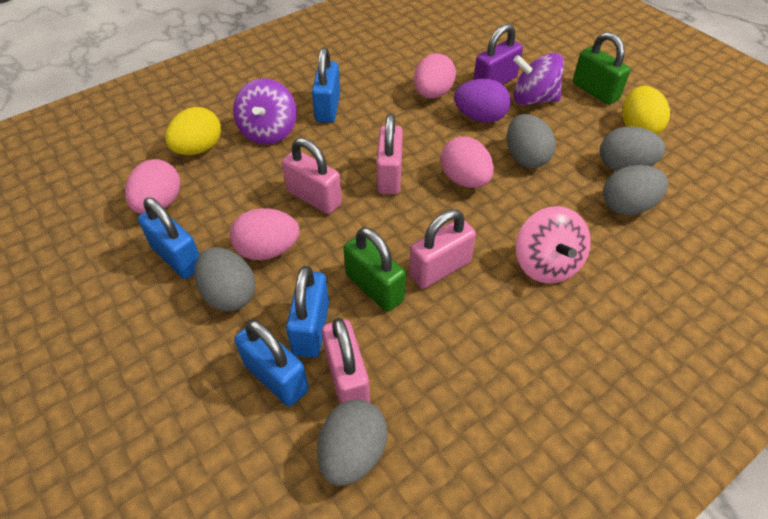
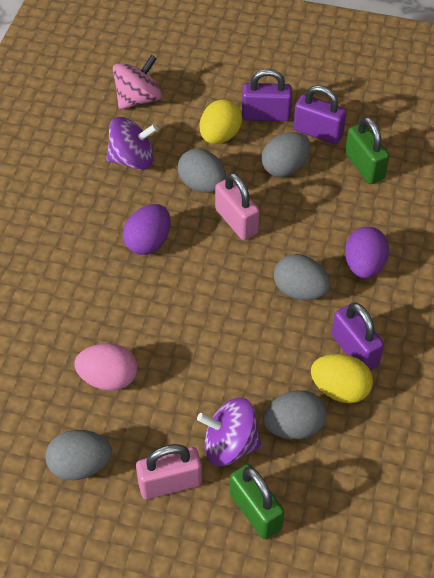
blue padlock: [138,198,199,279] [234,320,309,406] [286,266,329,358] [312,47,340,123] = 4 -> none = 0
pink egg: [125,159,180,214] [230,208,299,260] [414,53,456,99] [440,137,494,188] = 4 -> [74,343,137,391] = 1
pink padlock: [282,138,342,214] [322,318,370,405] [376,113,403,194] [409,210,476,289] = 4 -> [136,444,202,499] [215,173,260,240] = 2
purple egg: [454,79,511,123] = 1 -> [123,204,171,255] [345,227,389,278] = 2
purple padlock: [473,24,523,85] = 1 -> [242,69,292,121] [293,85,347,144] [331,302,384,370] = 3

